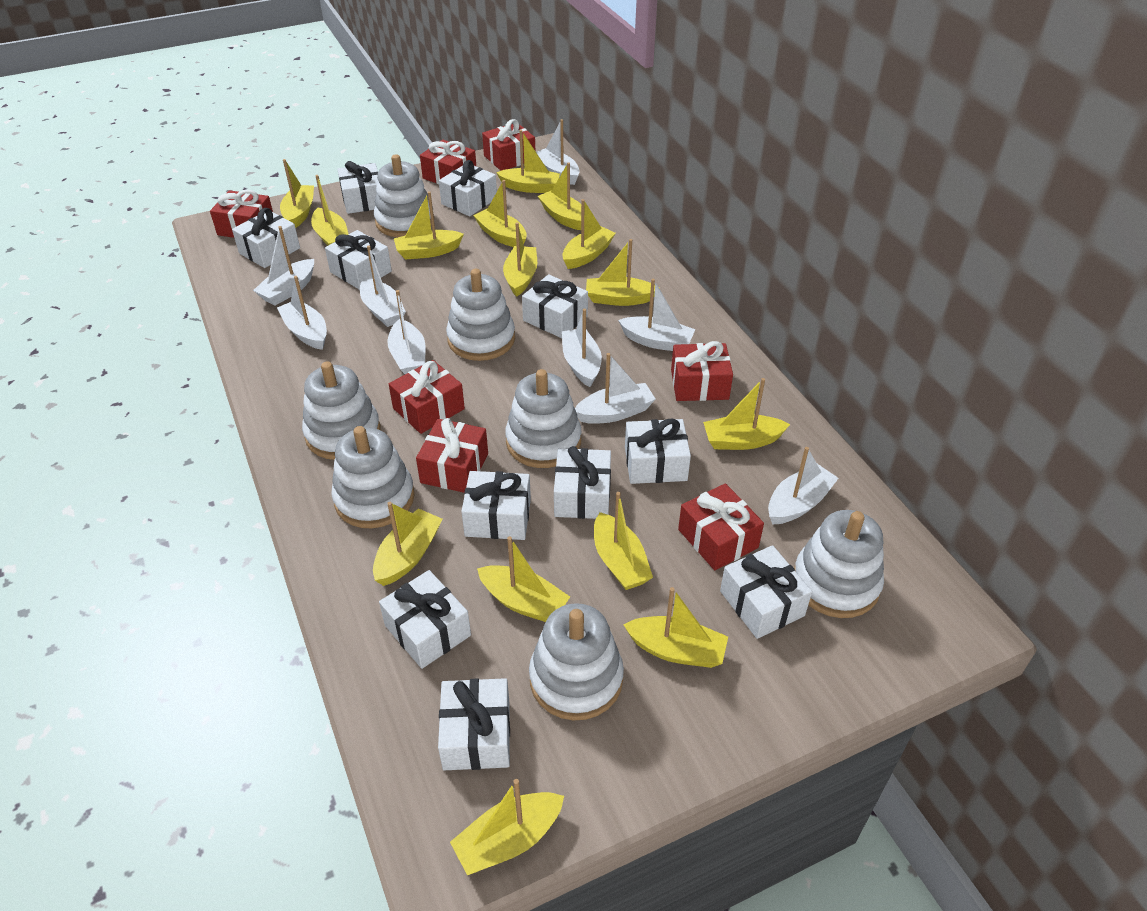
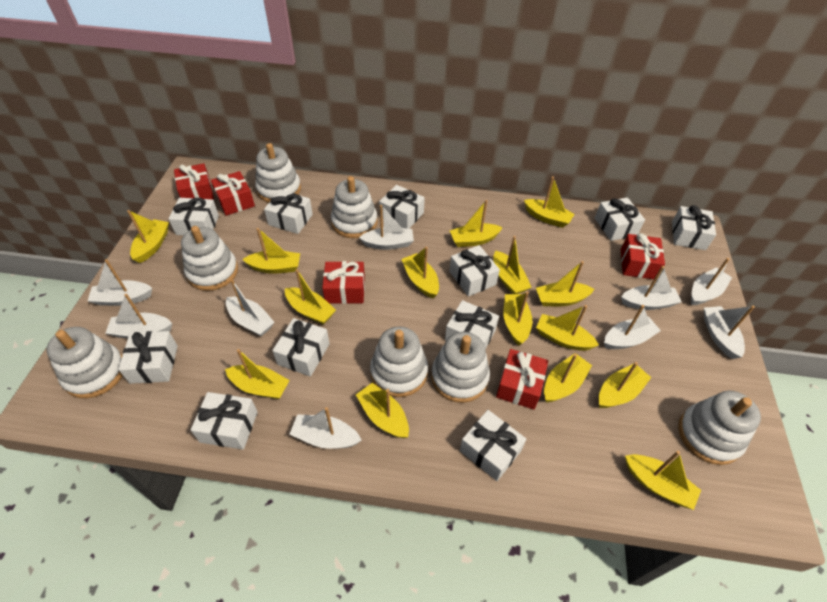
red gift: [210,190,273,238] [389,360,465,434] [416,418,488,493] [420,140,476,184] [482,119,535,171] [671,341,733,401] [678,483,764,570] = 7 -> [174,163,214,200] [211,171,255,216] [322,261,365,304] [496,349,548,410] [621,233,665,279] = 5

